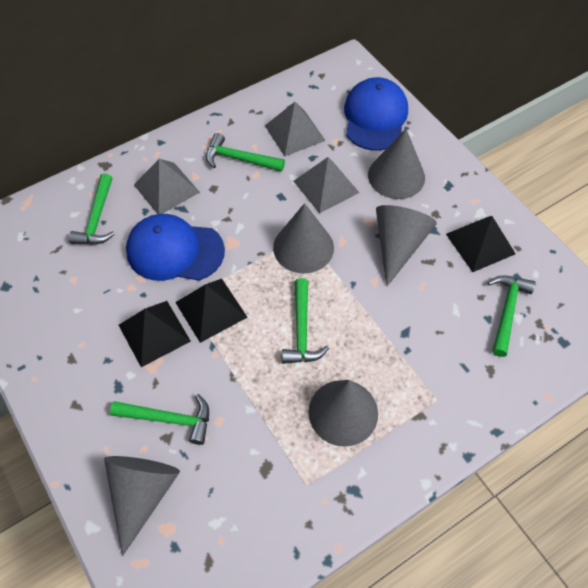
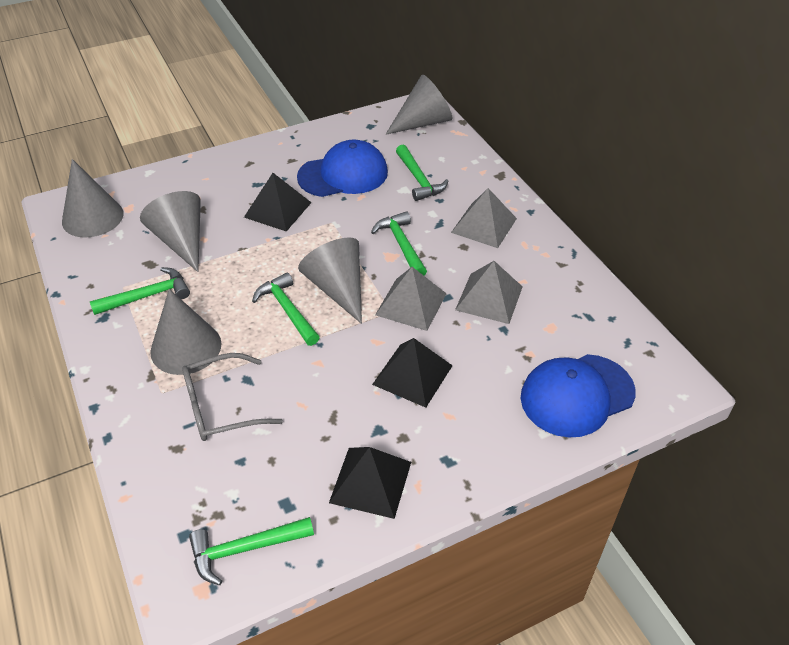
grey glasses: none = 0 -> [182,353,283,441] = 1

